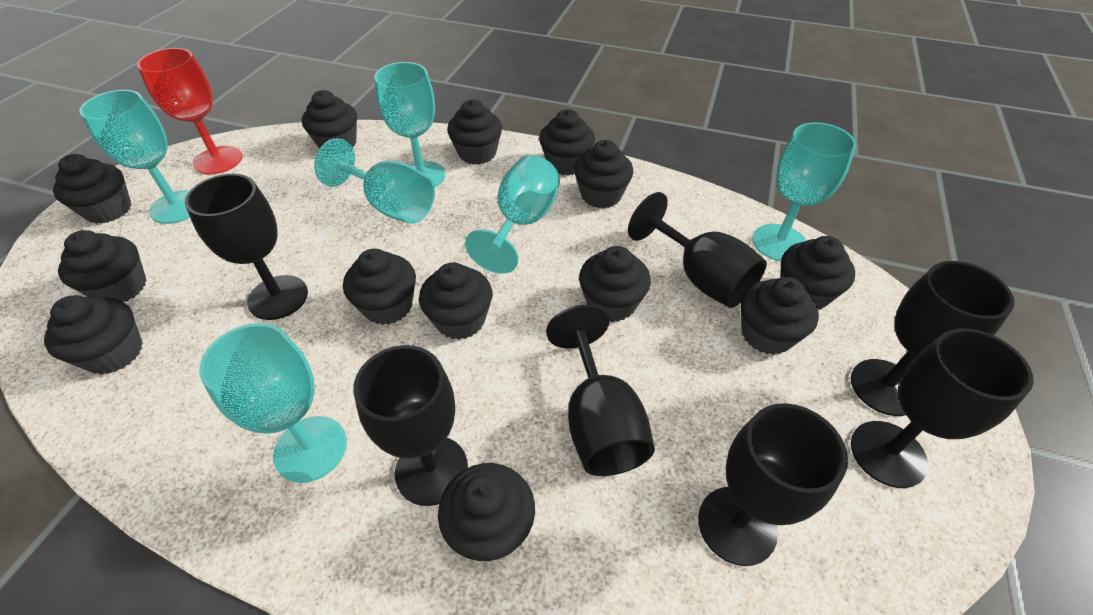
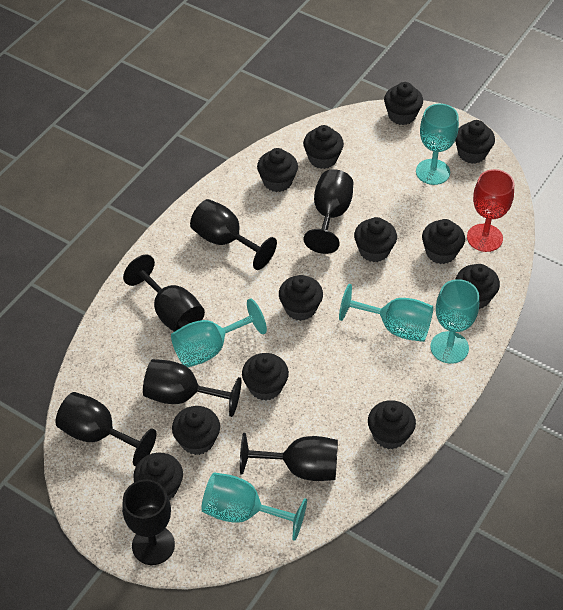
black cupcake: [44,295,143,374] [53,154,131,224] [58,230,147,302] [302,90,357,149] [343,249,416,325] [419,262,492,340] [438,463,535,561] [447,99,502,165] [539,109,595,175] [574,140,633,209] [579,246,651,322] [741,277,819,355] [781,236,855,310] = 13 -> [133,453,183,500] [172,406,220,455] [242,353,289,401] [257,148,298,192] [279,275,323,321] [303,125,344,169] [354,217,397,262] [368,400,416,449] [384,82,423,125] [422,219,465,264] [455,120,495,164] [456,264,500,309] = 12
turquoise goblet: [79,90,190,224] [199,323,347,483] [314,138,435,224] [374,62,445,187] [465,155,560,274] [752,122,856,261] = 6 -> [171,298,267,367] [201,472,307,541] [339,284,433,342] [416,104,459,185] [430,279,479,364] = 5

